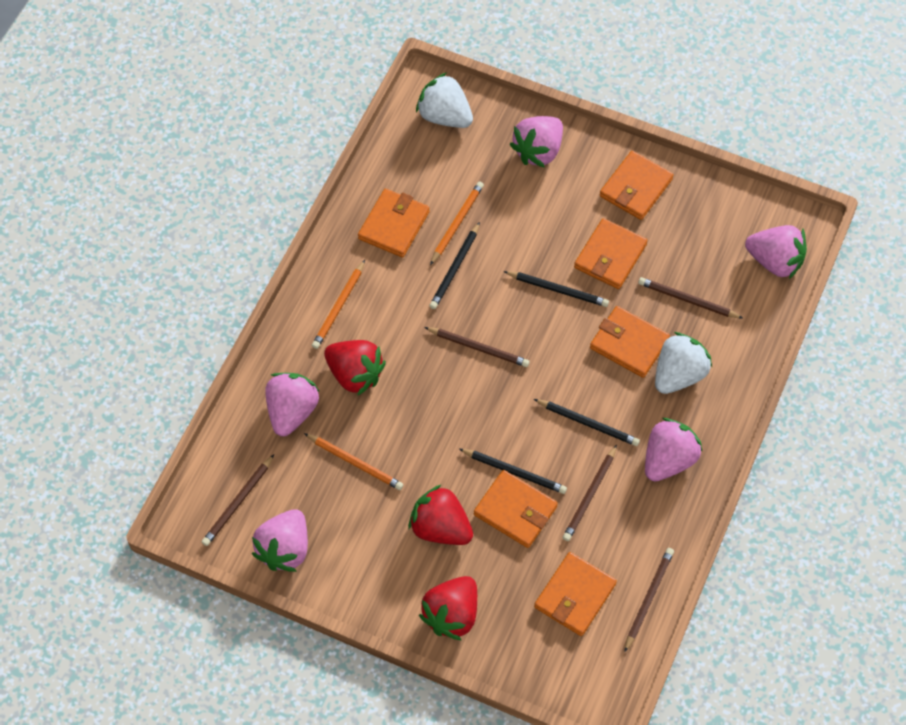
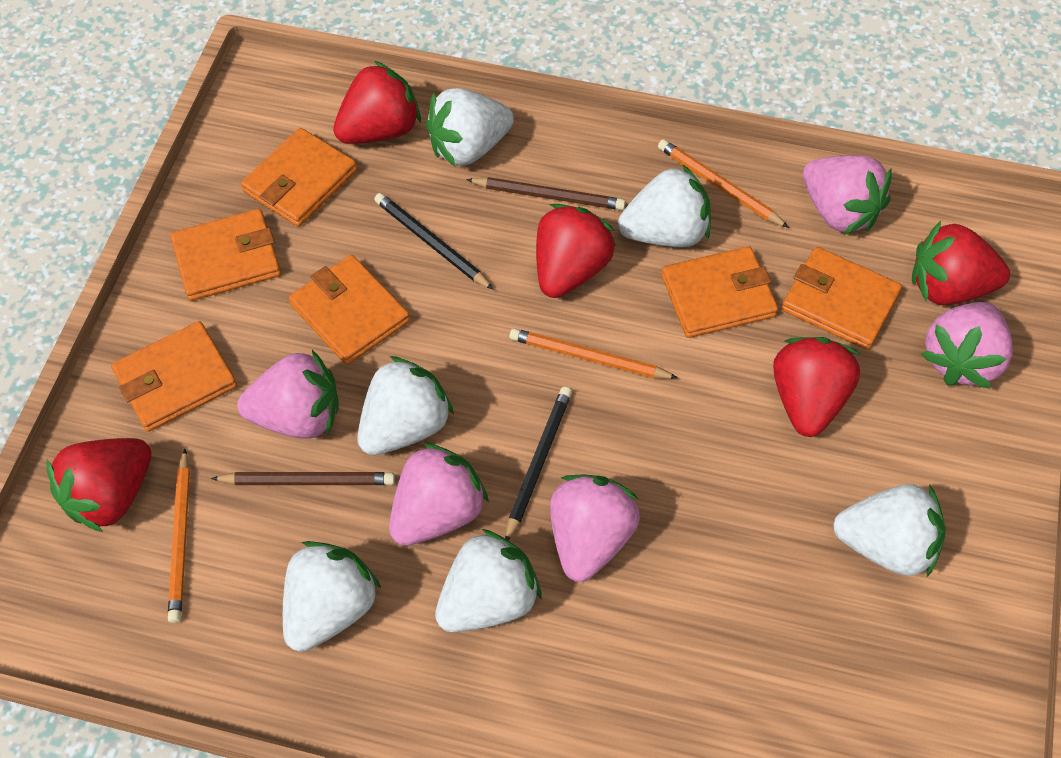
black pencil: [430,222,480,309] [459,449,567,494] [503,271,609,307] [534,399,640,446] = 4 -> [374,193,494,290] [505,387,572,540] = 2
brown pencil: [202,454,274,546] [424,327,529,367] [563,445,617,541] [624,548,674,652] [638,277,743,319] = 5 -> [211,472,395,485] [466,177,626,210] = 2
red strawberry: [324,340,386,396] [408,485,473,545] [419,576,477,640] = 3 -> [47,438,151,533] [333,61,421,144] [536,204,616,298] [773,337,860,437] [912,221,1010,305] = 5
white strawberry: [416,73,473,128] [655,332,712,394] = 2 -> [283,541,381,652] [357,356,454,455] [426,88,514,166] [435,529,542,632] [618,164,711,247] [833,484,945,577] = 6

